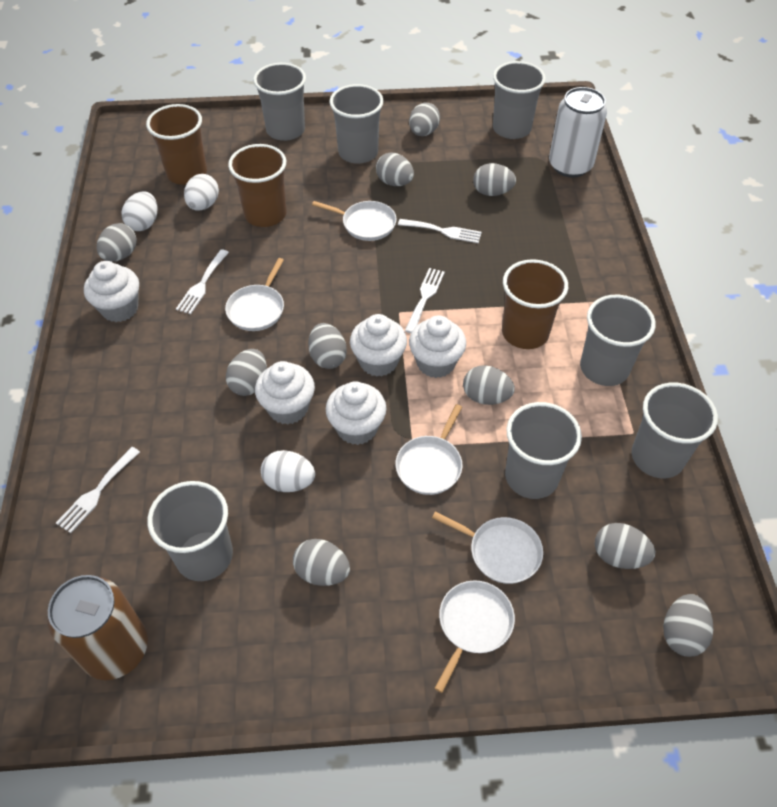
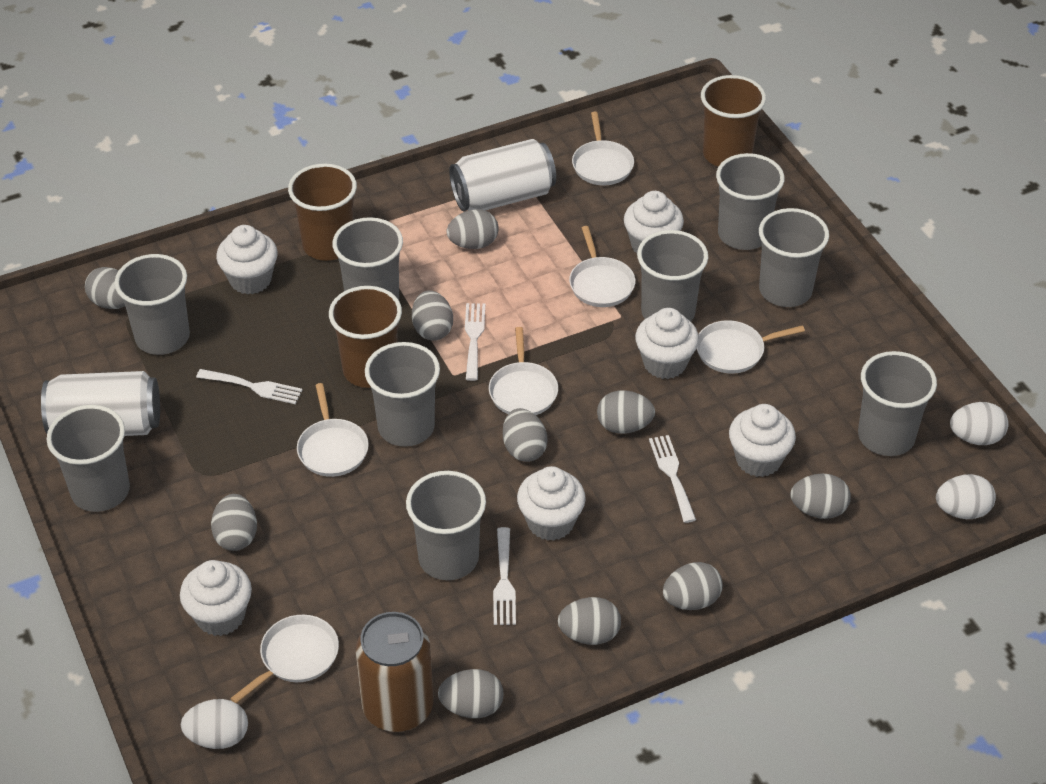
grey cup: [147,481,233,581] [253,63,306,141] [329,84,383,164] [493,61,546,139] [505,402,582,499] [580,295,656,386] [632,383,718,478] = 7 -> [46,405,130,512] [115,254,190,355] [332,217,403,300] [365,342,440,447] [406,471,486,580] [637,230,708,322] [716,153,785,250] [759,208,829,307] [858,351,937,456] = 9
white can: [549,87,607,177] = 1 -> [41,371,160,436] [449,139,556,211] = 2
white cupcake: [84,261,139,322] [255,361,315,425] [326,381,386,445] [350,314,407,377] [409,315,466,378] = 5 -> [180,560,252,636] [216,225,278,294] [517,466,586,541] [624,191,684,253] [635,308,699,379] [729,404,796,477] = 6
white pan: [225,258,284,331] [312,201,397,241] [395,404,463,495] [432,512,543,584] [434,580,515,693] = 5 -> [230,615,339,703] [297,383,369,477] [489,327,558,415] [569,226,635,307] [572,112,634,185] [697,320,805,374] = 6

